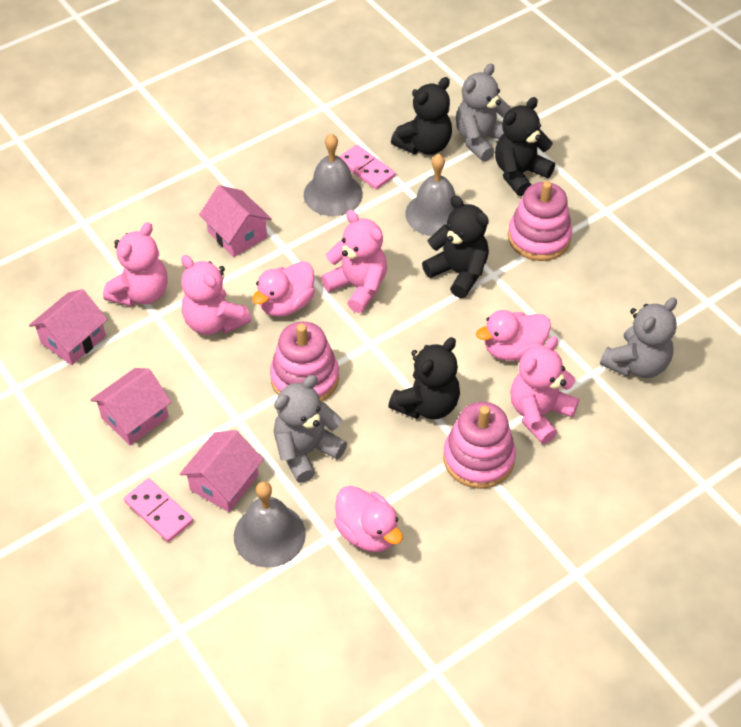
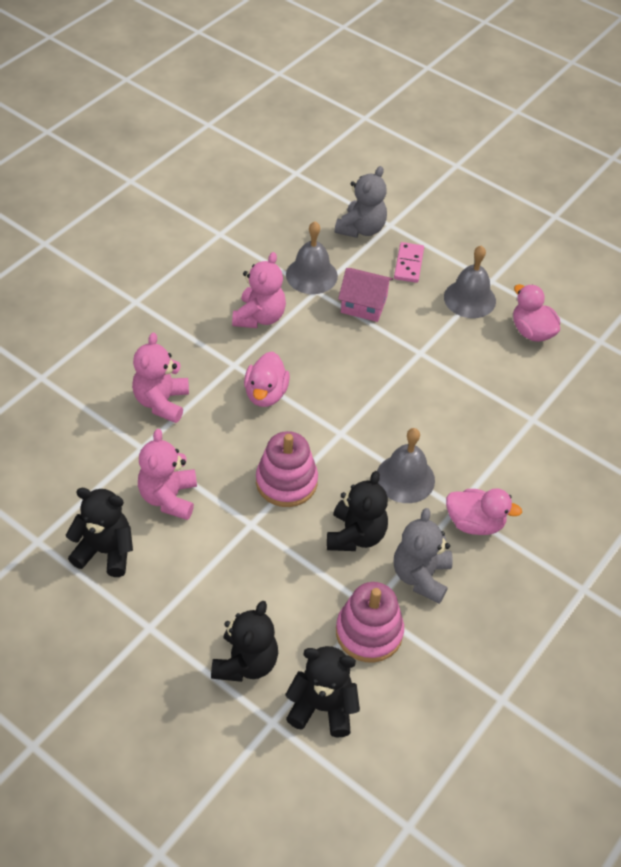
grey teddy bear: [274,375,347,483] [456,63,511,162] [600,298,677,378] = 3 -> [335,166,387,238] [394,508,453,604] = 2
pink domino: [124,478,193,542] [339,145,396,190] = 2 -> [394,242,424,283] = 1
pink house: [29,289,108,365] [90,368,171,445] [180,430,264,512] [199,185,272,257] = 4 -> [338,268,393,322] = 1
pink stacking toy: [270,322,339,402] [443,402,516,489] [508,181,572,261] = 3 -> [256,431,318,507] [336,582,404,663] = 2
pink teddy bear: [103,222,168,307] [181,255,251,335] [321,210,387,313] [510,336,579,444] = 4 -> [132,333,189,423] [138,429,197,520] [232,252,286,328] = 3

